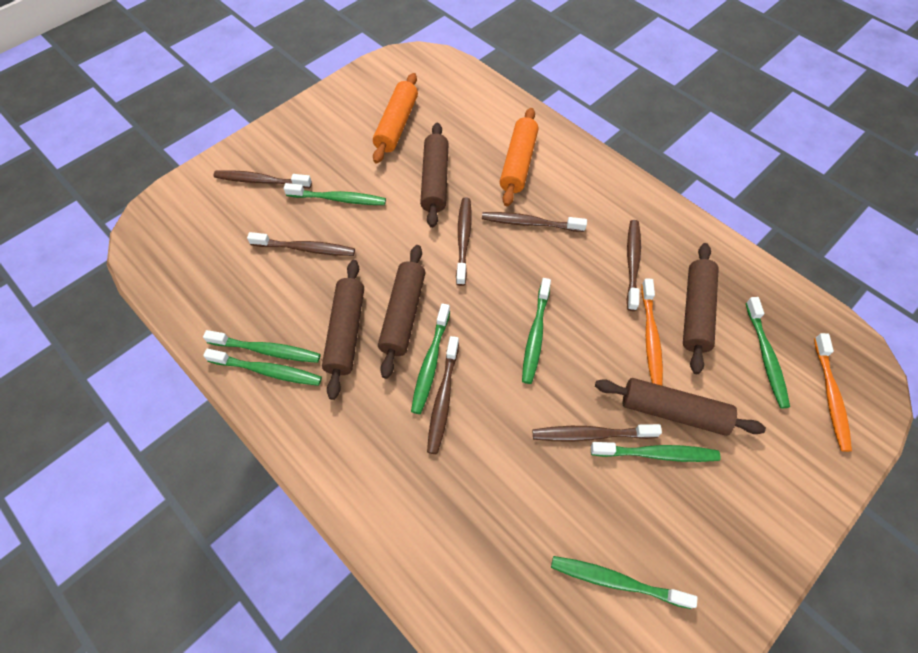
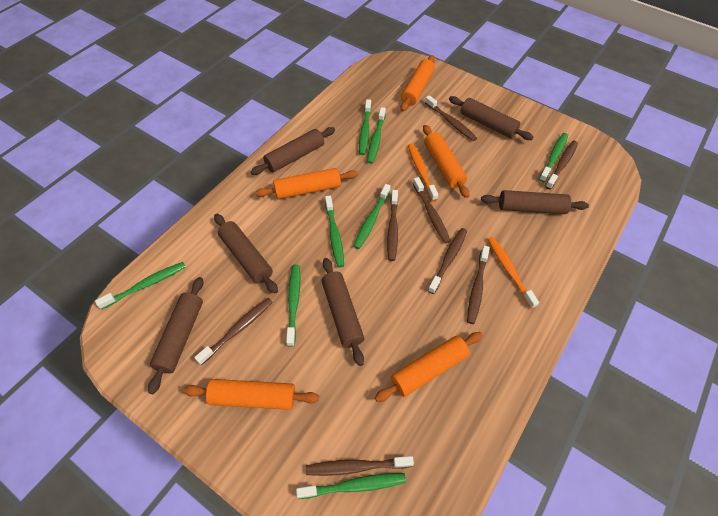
brown rolling pin: [322,260,364,400] [378,245,425,379] [420,123,449,228] [595,378,766,436] [683,243,719,374] = 5 -> [148,277,203,394] [214,214,278,294] [251,127,335,175] [321,258,364,366] [449,96,533,140] [481,190,589,214] = 6
brown toothbrush: [213,170,312,188] [247,232,355,256] [427,336,459,454] [456,198,472,286] [482,212,587,232] [533,424,662,441] [627,220,641,311] = 7 -> [194,298,273,365] [306,456,414,476] [387,190,398,261] [413,177,451,243] [425,95,477,141] [428,228,467,294] [467,245,490,324] [545,141,578,189] = 8
orange rolling pin: [373,73,418,164] [500,108,538,206] = 2 -> [183,379,319,410] [255,168,358,199] [375,332,483,402] [400,55,435,111] [423,125,469,198] = 5

